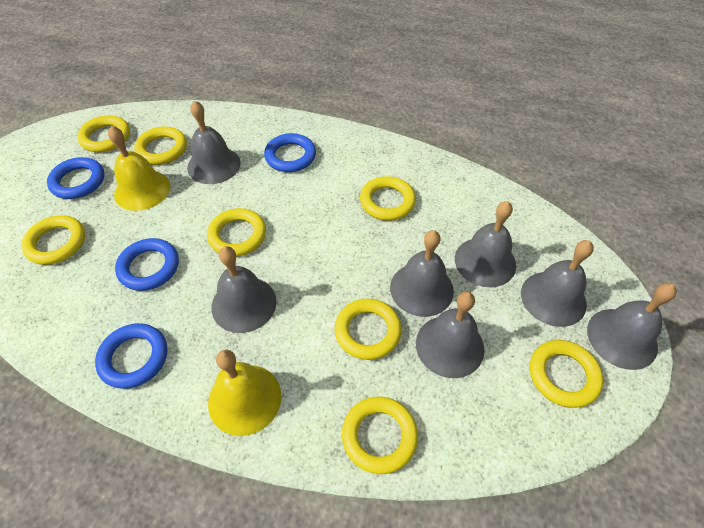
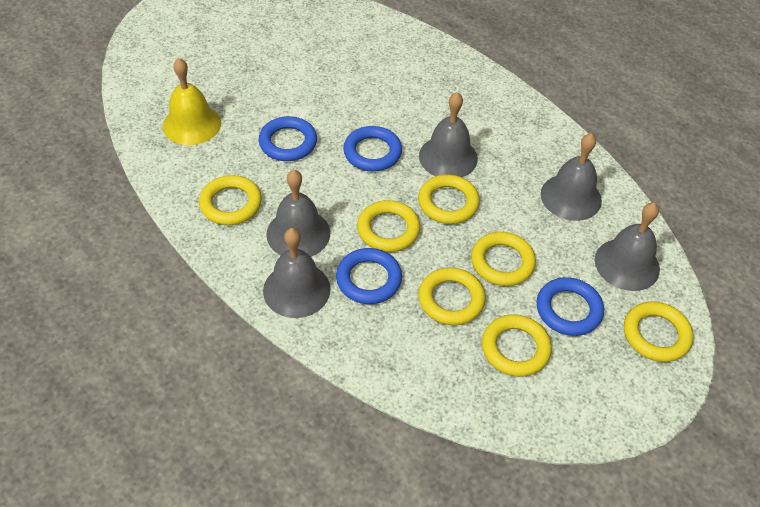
grey bell: [187,100,241,184] [211,246,277,333] [390,230,454,317] [416,291,484,378] [455,201,516,287] [521,240,594,327] [587,283,677,370] = 7 -> [263,228,331,318] [266,170,330,257] [419,92,478,177] [541,133,602,221] [595,203,660,291] = 5
yellow bell: [108,126,171,211] [208,350,282,436] = 2 -> [163,58,221,145] = 1
yellow ring: [21,215,85,265] [77,115,130,152] [134,127,187,165] [207,208,266,256] [334,298,402,360] [342,397,418,474] [360,176,416,221] [530,340,603,408] = 8 -> [199,175,262,225] [357,200,420,252] [418,175,480,224] [418,267,485,325] [471,232,536,286] [482,314,552,377] [624,301,693,362] = 7

